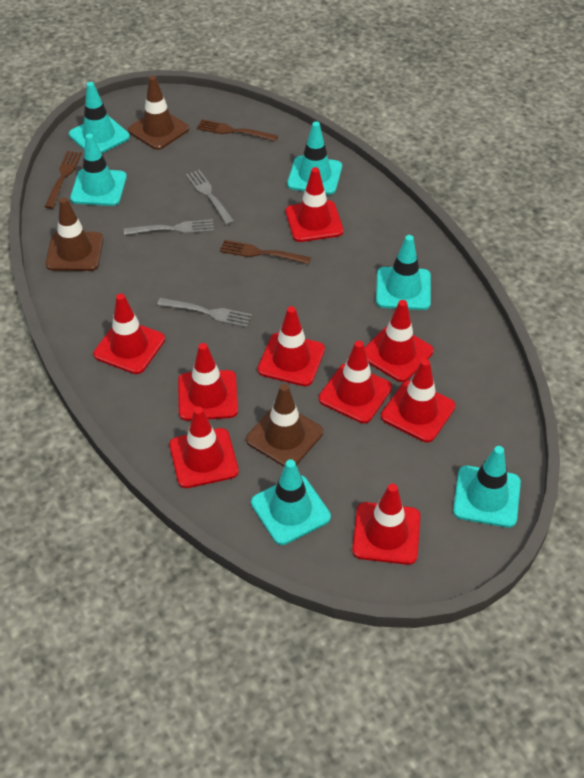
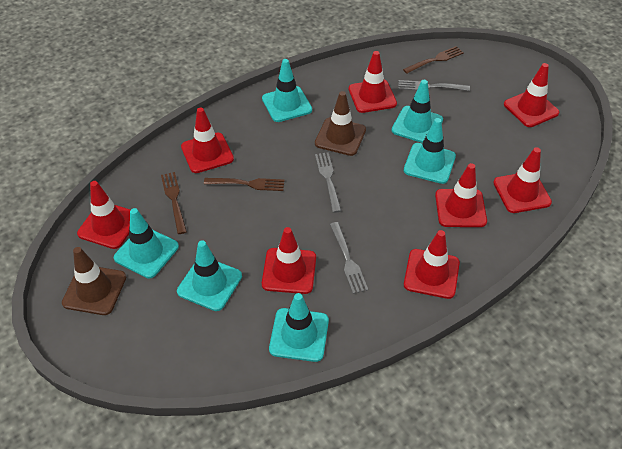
brown traffic cone: [45,198,103,271] [128,76,189,150] [246,384,323,467] = 3 -> [62,247,126,315] [315,91,366,156] = 2
red traffic cone: [93,293,165,374] [169,407,239,488] [178,343,238,421] [258,306,325,386] [286,167,343,242] [319,341,392,423] [352,484,420,565] [364,300,434,382] [381,359,455,442] = 9 -> [77,181,130,249] [181,108,234,173] [262,227,316,294] [348,51,397,113] [404,230,460,299] [435,163,487,227] [493,147,552,213] [504,63,559,127] = 8

